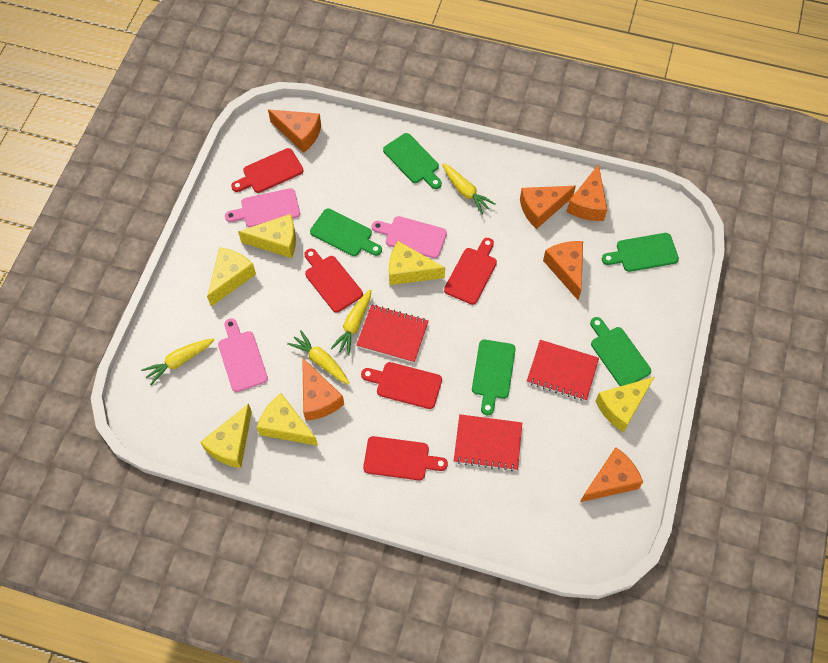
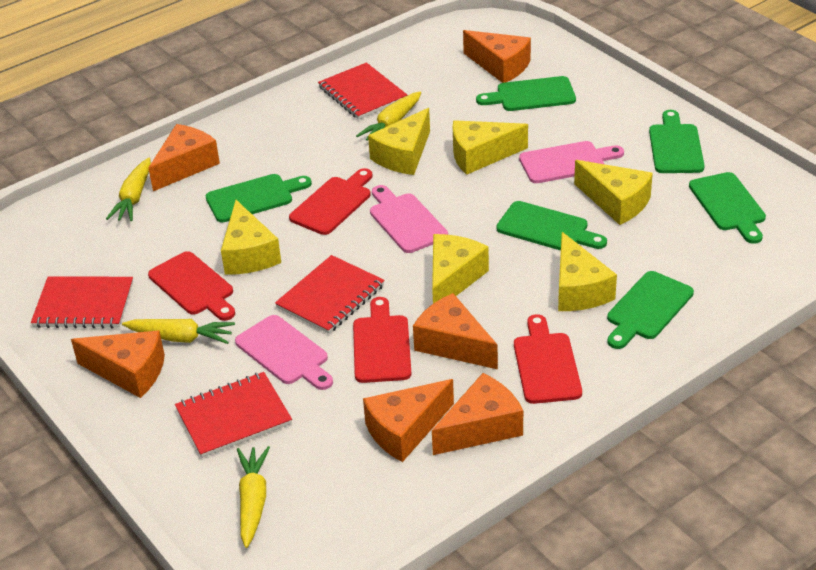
green cutting board: [310,208,382,256] [383,133,442,189] [472,340,516,415] [590,317,651,386] [602,233,679,272] = 5 -> [206,174,312,223] [476,76,576,111] [496,201,607,251] [607,271,694,349] [649,110,705,173] [689,172,766,244] = 6
red cutting board: [231,148,304,193] [305,249,363,312] [361,362,442,409] [363,436,448,480] [444,238,497,305] = 5 -> [148,251,235,321] [289,168,372,235] [353,297,411,383] [514,314,582,404] = 4
red notebook: [356,305,429,363] [454,414,522,471] [527,340,599,401] = 3 -> [31,276,133,328] [175,372,292,458] [275,255,385,334] [318,62,407,120] = 4

